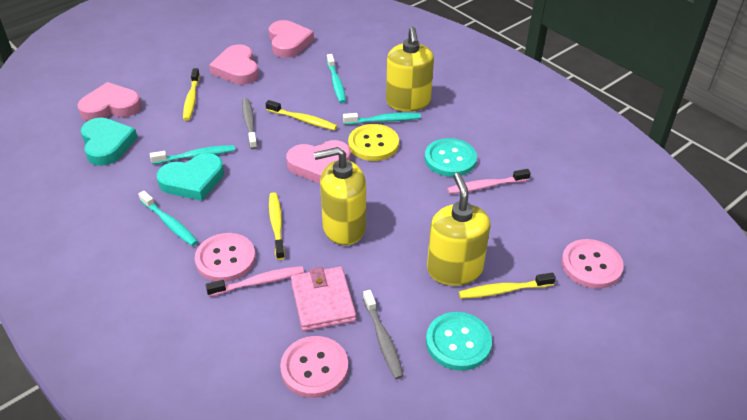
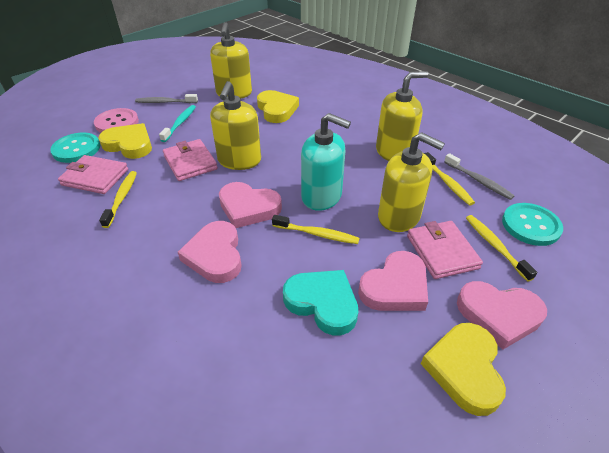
pink button: [195,233,256,282] [280,336,348,398] [561,239,624,289] = 3 -> [94,108,139,133] = 1
pink toothbrush: [206,266,304,296] [447,169,531,194] = 2 -> none = 0
pink wallet: [291,267,356,331] = 1 -> [58,155,128,194] [163,139,218,181] [407,221,483,279] = 3
turquoise heart: [81,118,138,166] [157,153,224,201] = 2 -> [283,270,358,335] = 1
turquoise soap dispenser: none = 0 -> [301,113,351,211] = 1
turquoise toothbrush: [138,191,198,246] [150,145,235,164] [327,54,346,103] [343,113,421,125] = 4 -> [159,105,196,142] = 1
yellow button: [348,124,399,161] = 1 -> none = 0
yellow heart: none = 0 -> [98,123,152,159] [257,90,299,123] [421,323,506,416] = 3
yellow soap dispenser: [314,147,366,245] [386,27,434,111] [427,173,490,286] = 3 -> [210,22,252,99] [210,81,261,170] [376,71,428,161] [378,132,445,232] = 4

